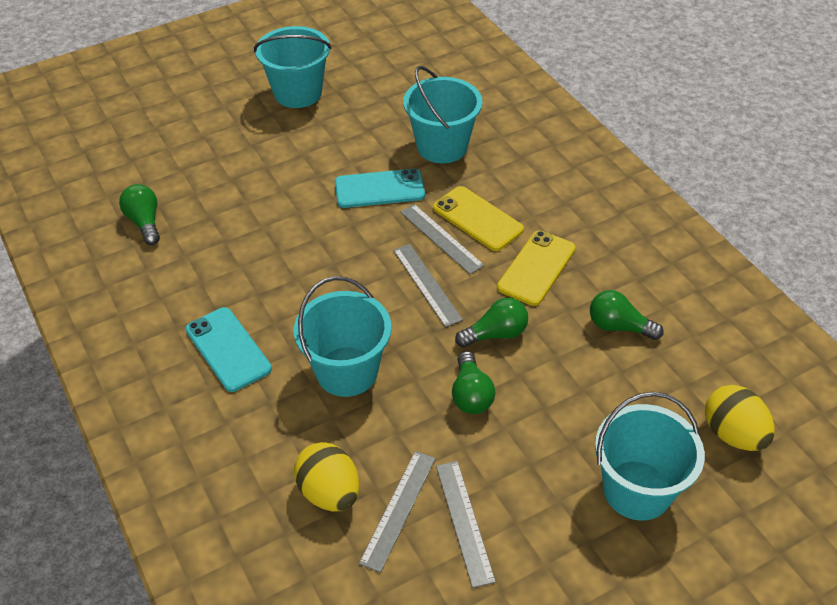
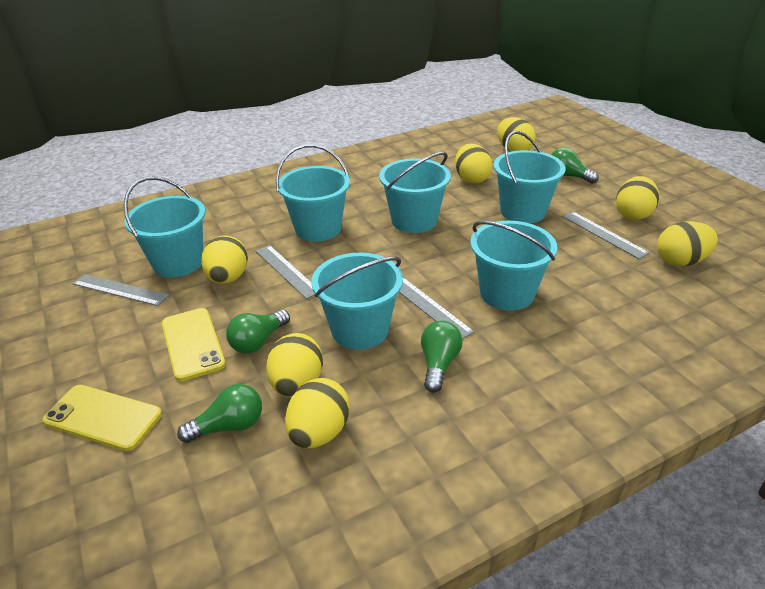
turquoise bucket: [254,26,332,108] [294,276,391,397] [403,66,482,163] [595,392,705,521] = 4 -> [124,176,206,277] [276,144,350,242] [311,253,403,350] [379,152,451,233] [471,221,557,310] [493,131,566,223] = 6
turquoise phone: [186,307,272,392] [335,169,425,208] = 2 -> none = 0
yellow egg: [294,442,359,512] [705,385,775,451] = 2 -> [201,235,248,284] [266,333,323,397] [285,378,350,448] [455,144,493,184] [497,117,536,152] [616,176,659,220] [657,221,718,266] = 7

